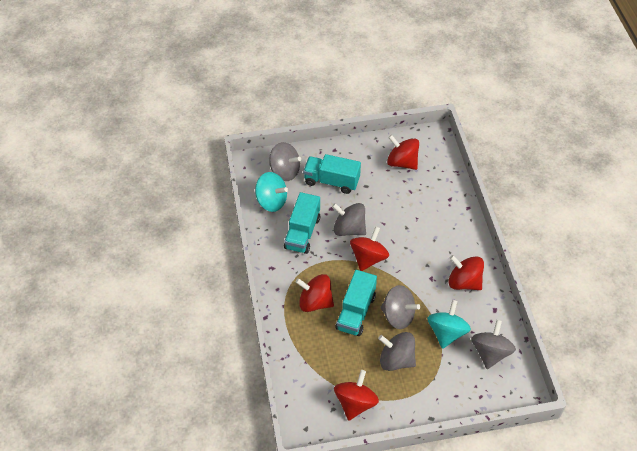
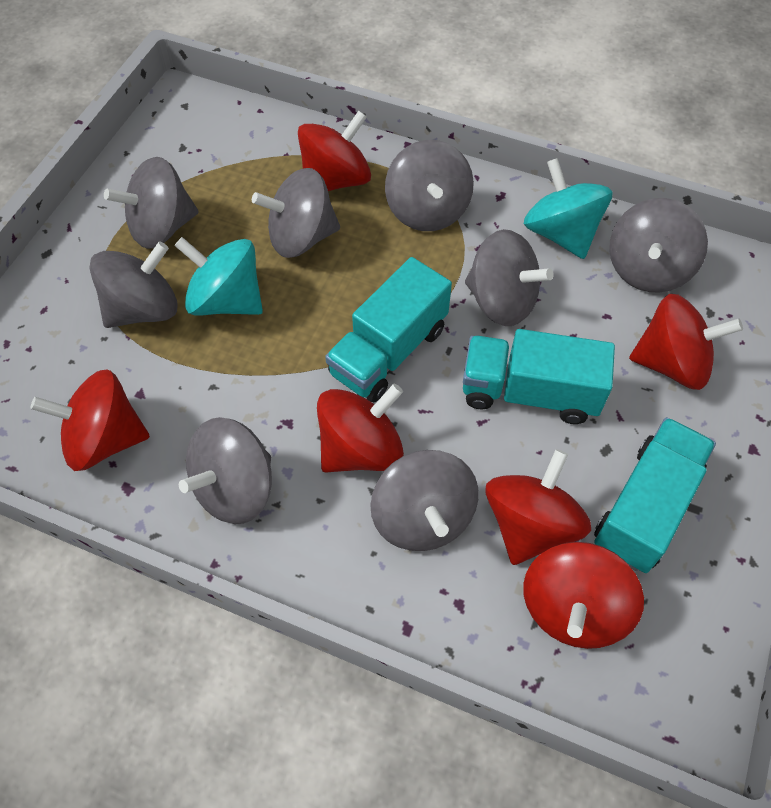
grey spinning top: [269,142,301,181] [332,203,366,236] [378,332,416,371] [380,285,420,329] [471,319,516,369] = 5 -> [89,241,178,328] [104,157,198,249] [179,417,272,524] [252,168,340,258] [370,450,479,551] [385,140,474,231] [465,229,554,326] [609,198,708,293] = 8
red spinning top: [295,274,334,312] [334,370,379,421] [350,226,389,271] [387,135,419,170] [448,255,484,290] = 5 -> [30,369,150,471] [298,111,371,191] [317,383,404,473] [485,449,591,565] [523,542,644,649] [629,294,743,390] = 6

